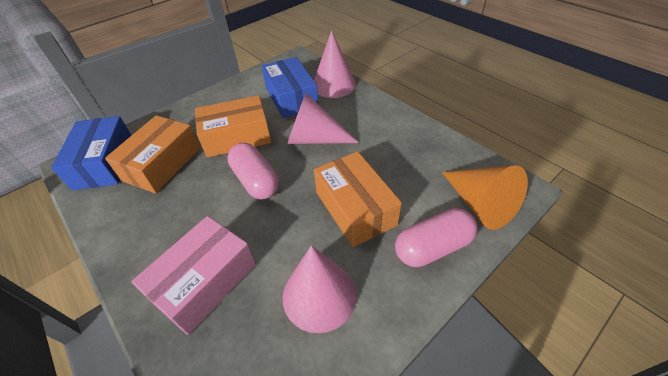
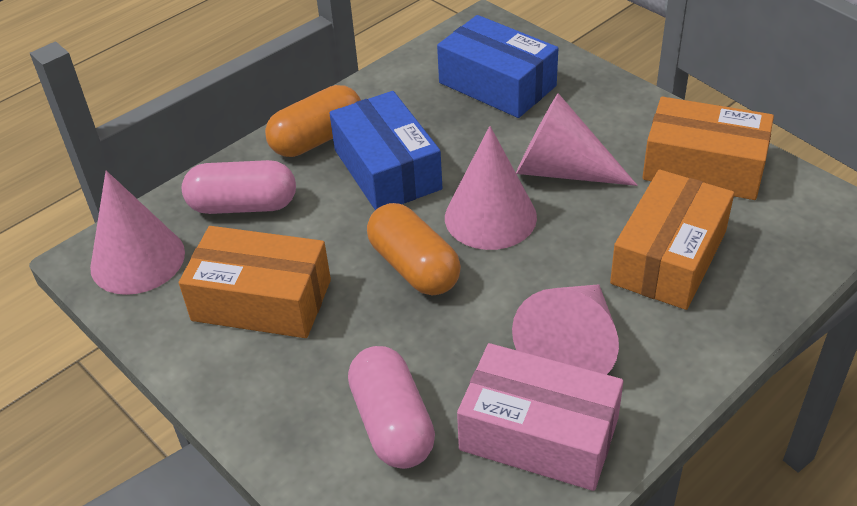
orange capsule: none = 0 -> [265,85,361,157] [367,203,461,296] = 2
orange cone: [442,166,528,230] = 1 -> none = 0
pink cone: [283,245,357,333] [288,93,359,144] [314,30,356,98] = 3 -> [90,171,185,295] [445,126,537,250] [512,284,619,375] [516,93,637,186] = 4

